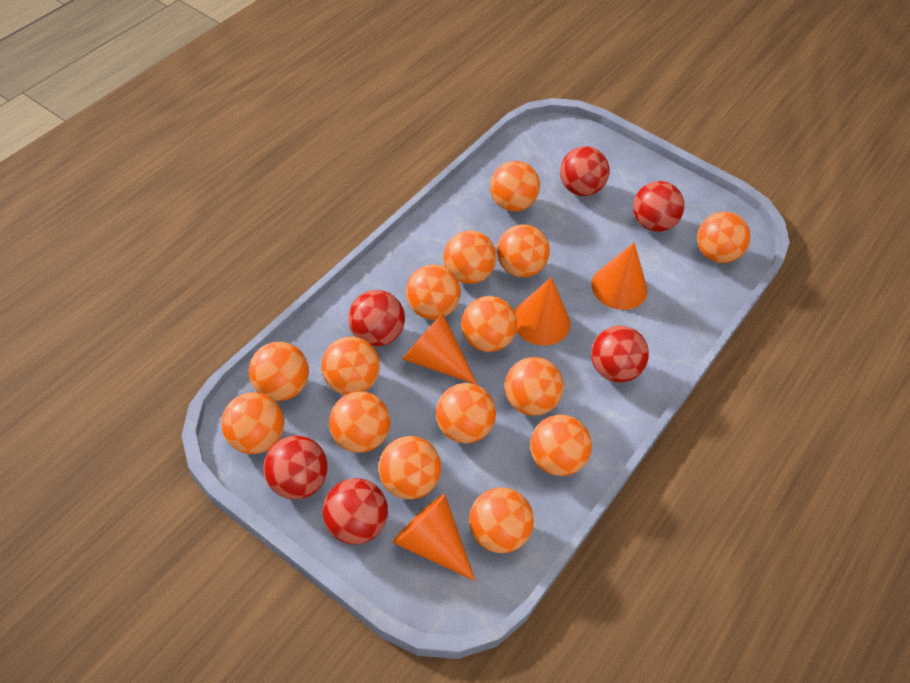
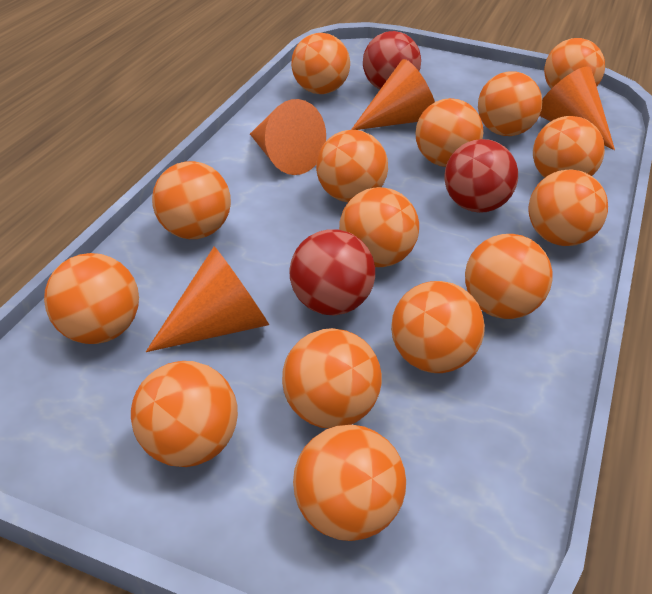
red ball: [263,435,328,500] [323,478,388,545] [348,290,405,347] [560,146,610,196] [591,326,649,382] [633,181,684,232] = 6 -> [289,229,375,315] [363,31,421,89] [444,139,518,213] = 3

